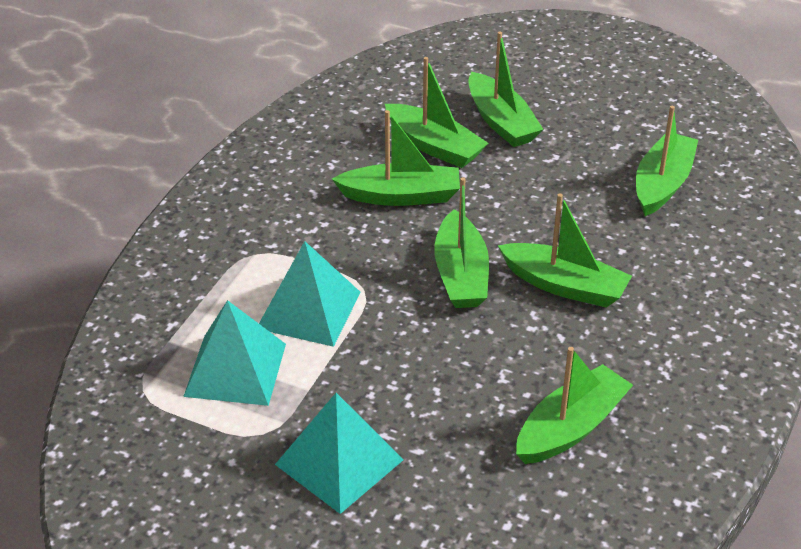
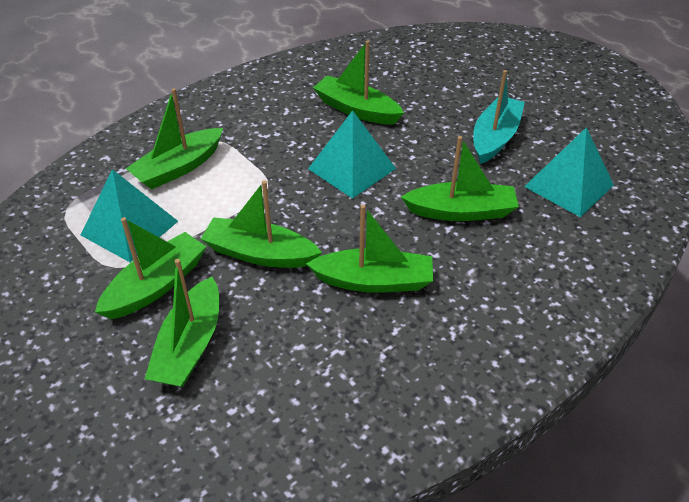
turquoise boat: none = 0 -> [473,70,525,164] = 1

